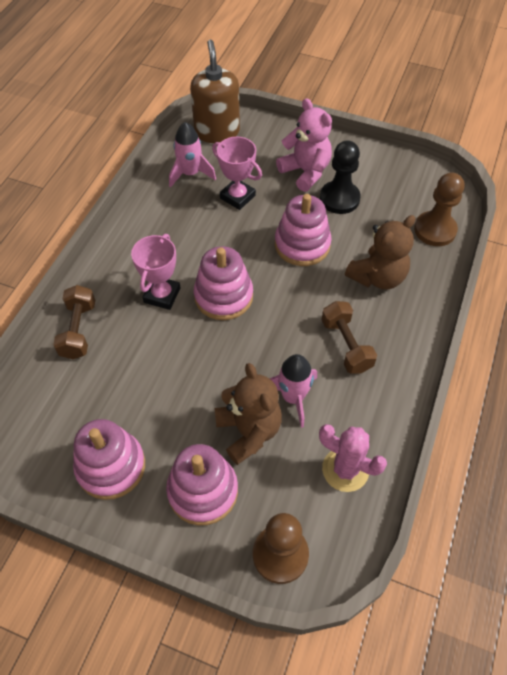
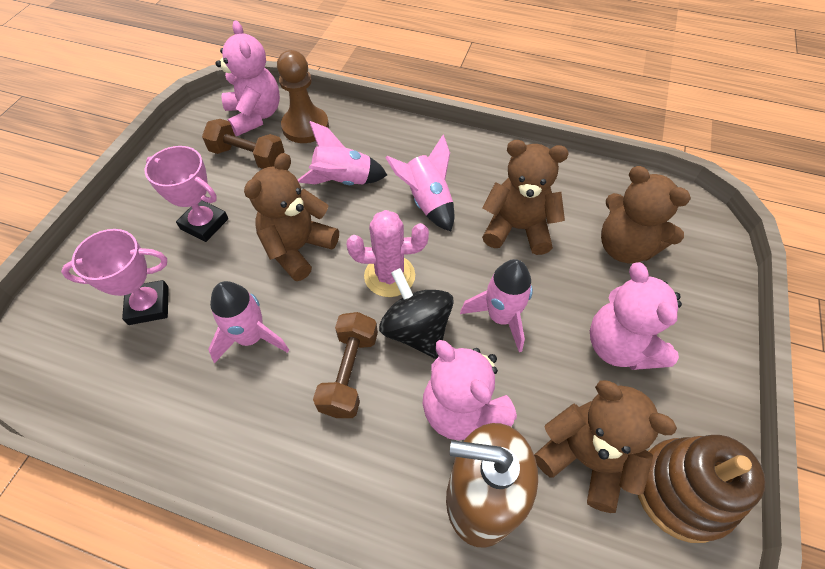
black pawn: [320,140,361,214] = 1 -> none = 0
black spinning top: none = 0 -> [379,268,454,359] = 1
brown pawn: [253,513,309,584] [414,172,464,246] = 2 -> [277,50,329,143] = 1
brown stacking toy: none = 0 -> [638,435,766,543] = 1
brown teddy bear: [215,363,282,465] [345,215,415,289] = 2 -> [244,153,339,281] [482,140,569,255] [534,380,677,513] [601,166,691,263] = 4
pink rocket: [169,122,216,188] [269,354,317,428] = 2 -> [208,281,289,363] [298,121,387,185] [385,135,454,231] [460,259,533,352] = 4
pink stacking toy: [73,419,145,500] [166,444,238,525] [194,246,253,320] [275,194,331,266] = 4 -> none = 0
pink teddy bear: [276,98,332,192] = 1 -> [216,21,280,136] [423,340,517,440] [590,262,682,370] = 3

